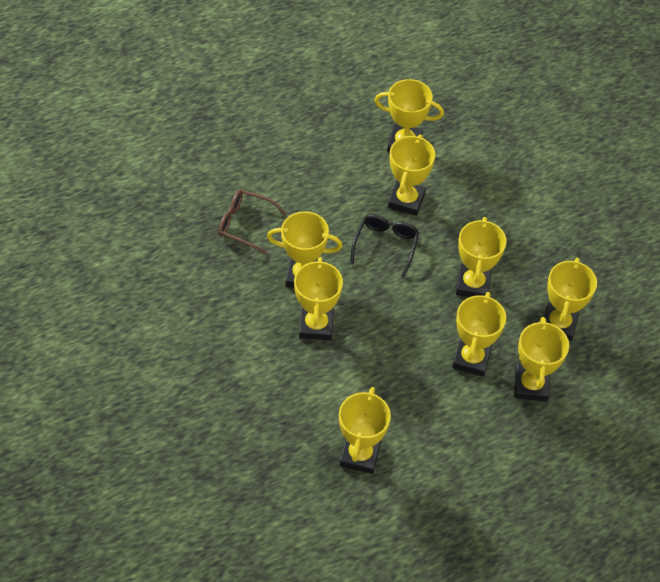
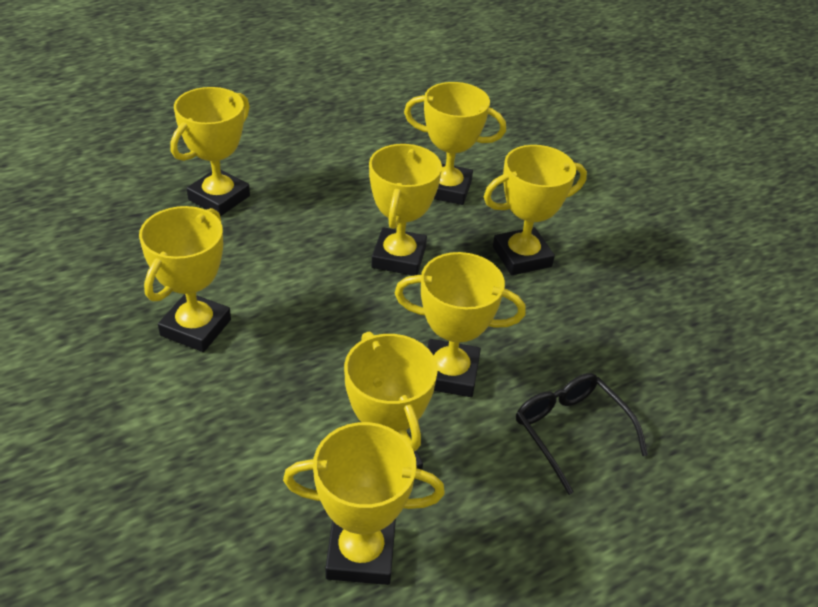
brown glasses: [218,190,287,255] = 1 -> none = 0
yellow trophy: [267,211,342,288] [294,257,343,340] [339,387,391,474] [374,79,444,152] [388,134,435,216] [452,292,506,377] [456,217,506,297] [514,317,569,402] [544,258,597,341] = 9 -> [139,206,231,352] [170,87,250,216] [283,422,445,585] [344,331,438,470] [369,144,442,276] [395,252,526,397] [404,82,506,205] [484,145,587,275] = 8

